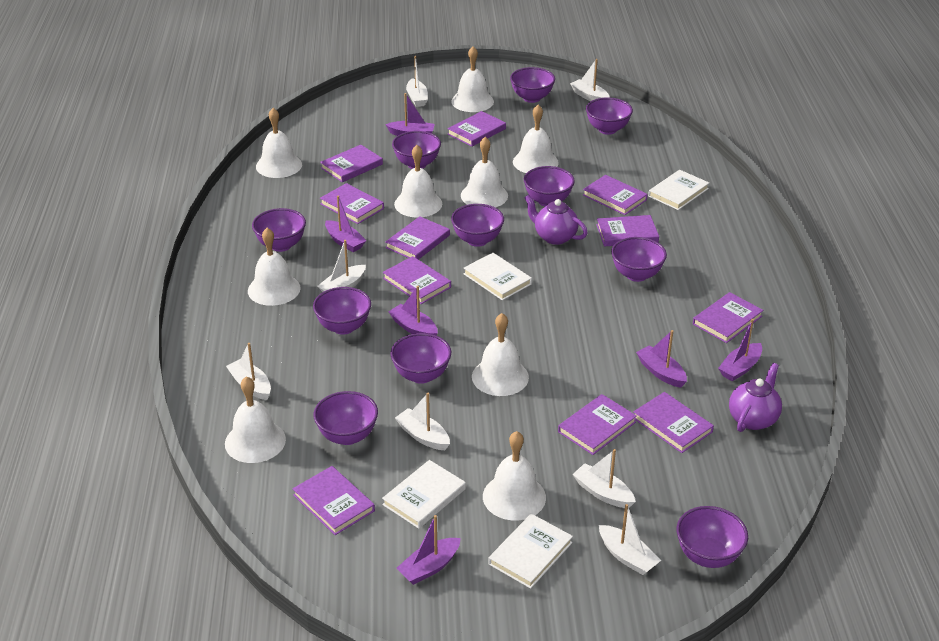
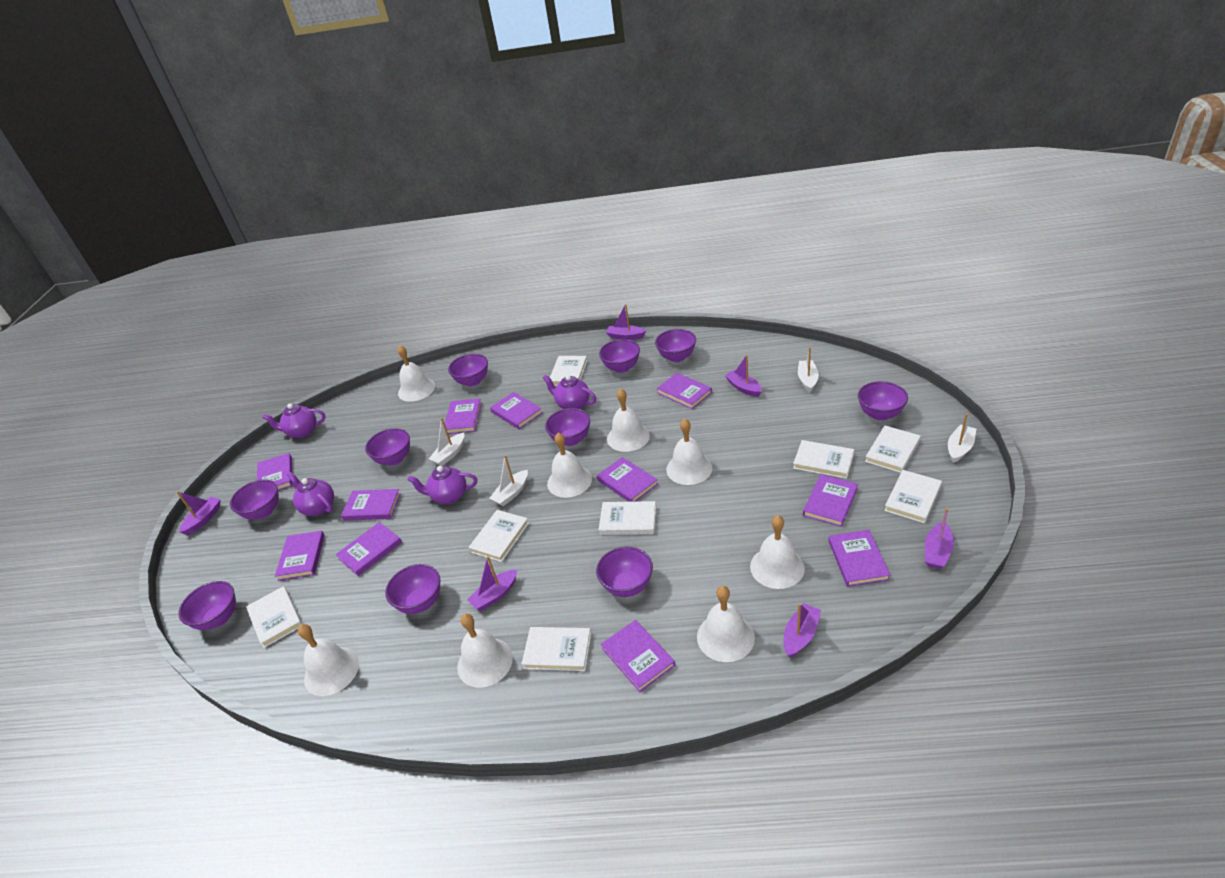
purple bowl: [252,208,306,252] [313,287,371,335] [314,391,378,445] [390,333,451,384] [392,131,441,169] [451,204,504,247] [510,67,555,103] [524,166,575,207] [586,97,633,135] [611,237,667,282] [676,506,748,568] = 11 -> [178,581,236,630] [230,479,279,519] [365,428,410,466] [385,564,440,614] [448,354,488,387] [545,408,590,446] [596,547,653,597] [599,339,640,373] [655,329,696,362] [858,381,908,421] = 10
purple teapot: [525,195,588,245] [729,363,782,432] = 2 -> [262,404,326,438] [287,472,334,516] [407,466,477,504] [543,375,596,409] = 4
white bell: [225,376,286,463] [248,228,301,306] [256,108,302,178] [394,145,442,218] [451,46,494,112] [461,137,508,208] [472,313,529,396] [483,431,546,521] [513,105,559,173] = 9 -> [298,624,359,696] [398,345,435,402] [457,614,513,688] [547,433,592,498] [607,388,650,452] [666,419,712,485] [697,586,755,662] [750,515,805,589] = 8
white boat: [226,343,271,400] [317,240,366,292] [395,393,450,450] [406,56,428,107] [570,59,610,101] [573,449,636,508] [599,504,661,575] = 7 -> [429,417,464,466] [489,455,528,506] [798,347,819,392] [948,413,976,463] = 4
white book: [382,460,466,529] [464,253,532,300] [488,514,573,589] [648,170,709,210] = 4 -> [246,586,302,648] [468,510,529,562] [522,627,591,671] [550,356,587,386] [599,501,656,535] [793,440,854,479] [865,426,921,473] [884,470,942,523] = 8

